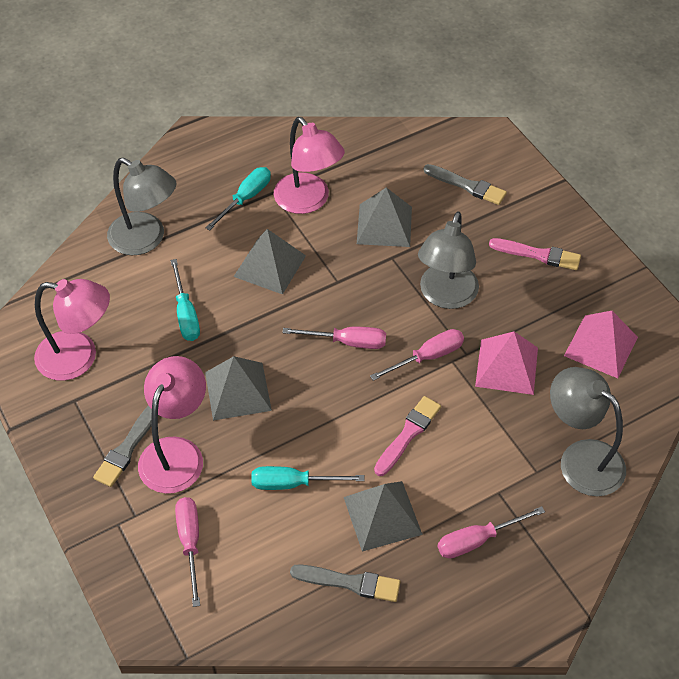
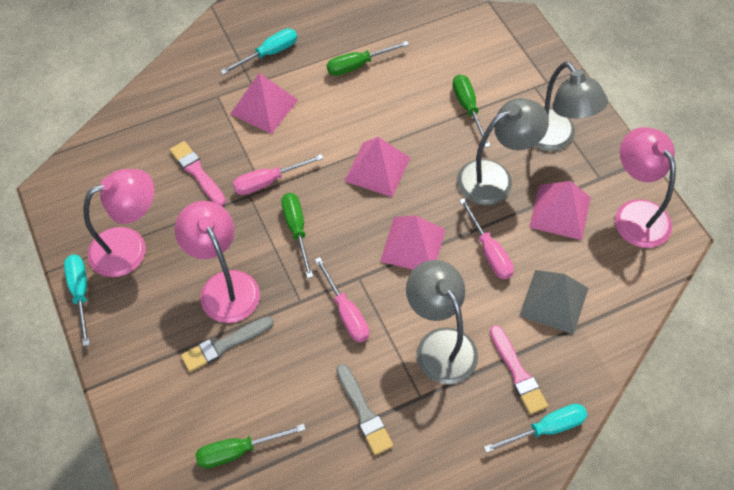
green screwdriver: none = 0 -> [195,424,306,469] [281,193,313,278] [327,41,409,76] [453,74,491,148] = 4
grey brush: [93,406,152,487] [290,564,400,602] [424,164,507,205] = 3 -> [181,316,274,372] [336,364,393,455] = 2
grey pyramid: [205,356,272,421] [234,229,306,295] [344,481,423,552] [357,187,412,247] = 4 -> [519,270,588,335] = 1
pink pyramid: [475,331,538,395] [564,311,638,378] = 2 -> [231,73,298,134] [344,137,410,197] [380,215,446,270] [529,181,591,240] = 4
pink screwdriver: [175,497,200,607] [282,327,386,349] [370,329,464,381] [438,506,545,559] = 4 -> [233,154,324,195] [315,257,369,342] [459,198,514,279] = 3

